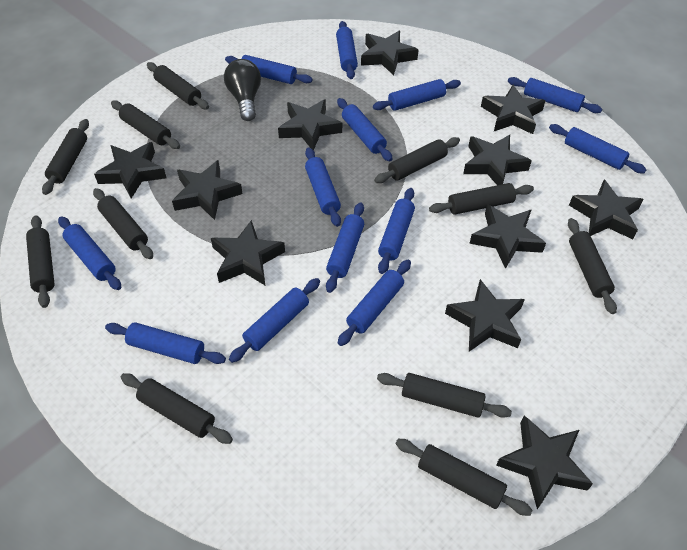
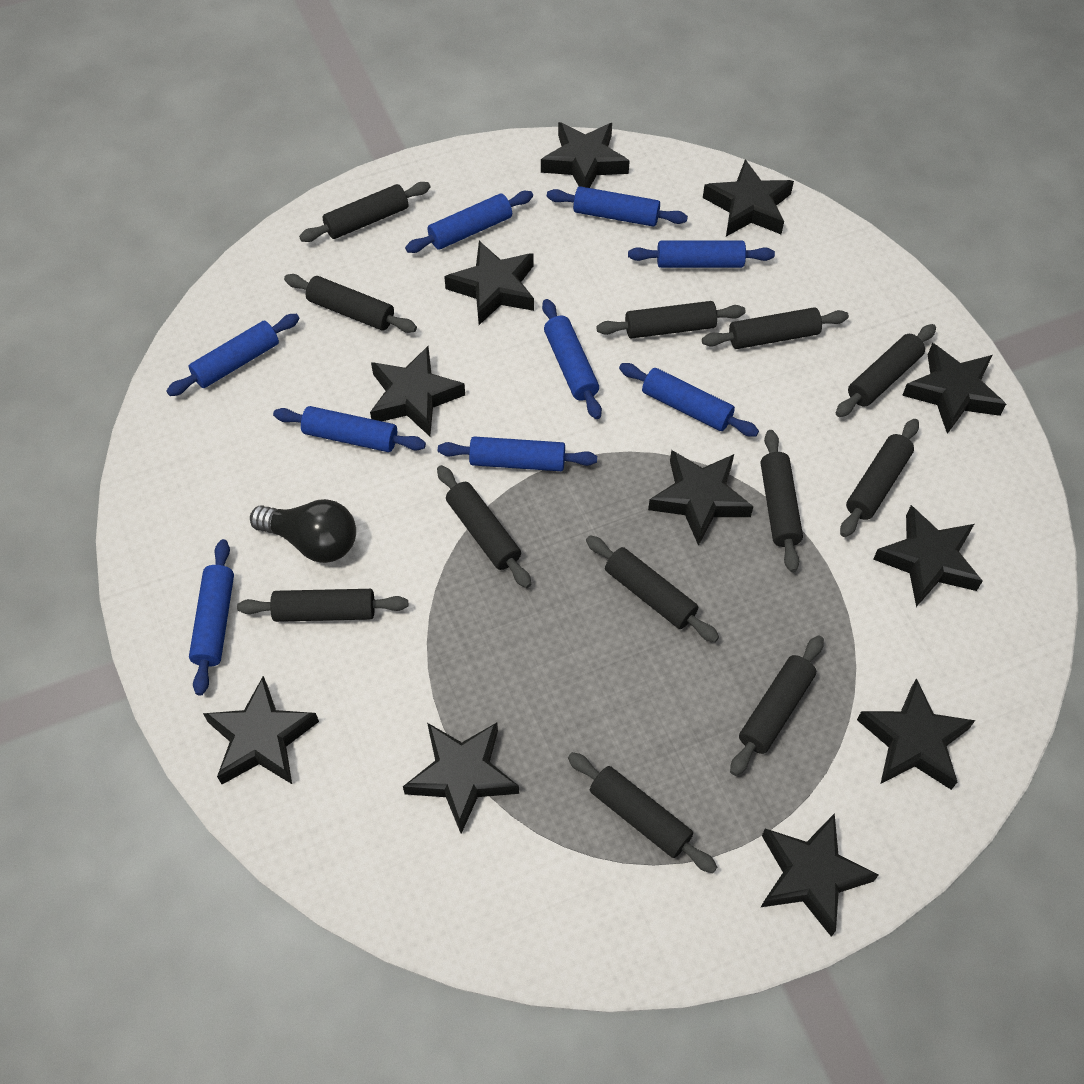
black rolling pin: [26,215,55,308] [42,119,89,195] [93,188,153,259] [111,101,180,149] [121,373,233,444] [147,62,209,109] [374,137,460,183] [377,373,512,418] [396,439,533,516] [429,183,534,215] [568,218,617,314] = 11 -> [237,589,408,622] [284,274,417,333] [299,182,430,242] [437,465,531,588] [568,752,717,873] [586,535,719,642] [596,301,745,339] [702,307,849,349] [730,635,824,776] [761,430,803,572] [836,324,936,417] [840,419,919,537] = 12
blue rolling pin: [58,216,121,290] [105,322,226,364] [225,55,313,84] [229,278,320,363] [305,148,341,227] [326,202,364,293] [336,21,358,79] [337,98,393,162] [338,260,411,346] [373,79,461,111] [378,188,415,274] [508,77,602,113] [549,124,647,173] = 13 -> [167,314,300,396] [189,539,234,696] [273,406,426,452] [405,191,533,253] [438,436,597,471] [542,299,602,419] [547,186,688,227] [619,363,759,437] [628,241,775,268] = 9

